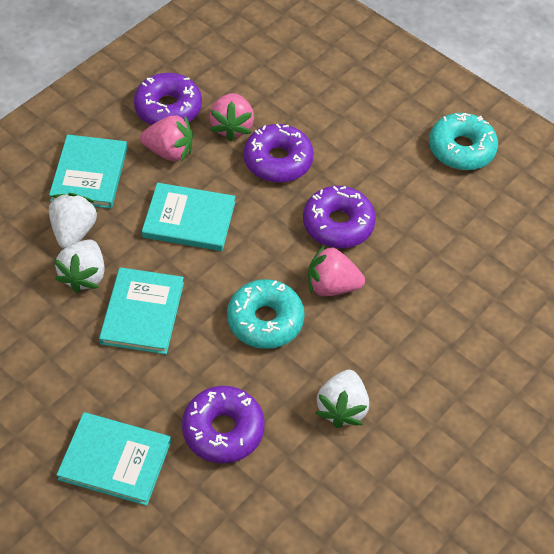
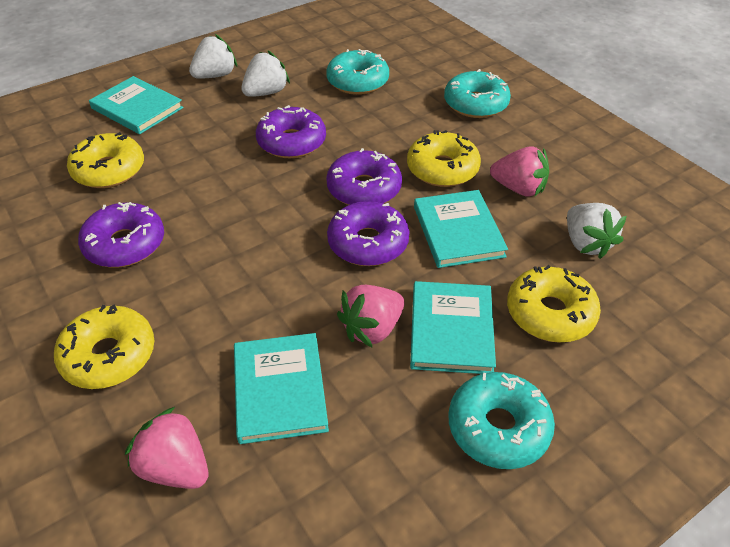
turquoise donut: [227,279,305,349] [429,113,498,170] = 2 -> [326,49,389,95] [444,69,511,118] [448,372,555,469] = 3
yellow donut: none = 0 -> [54,305,154,389] [67,132,144,188] [407,130,481,187] [507,265,601,343] = 4

